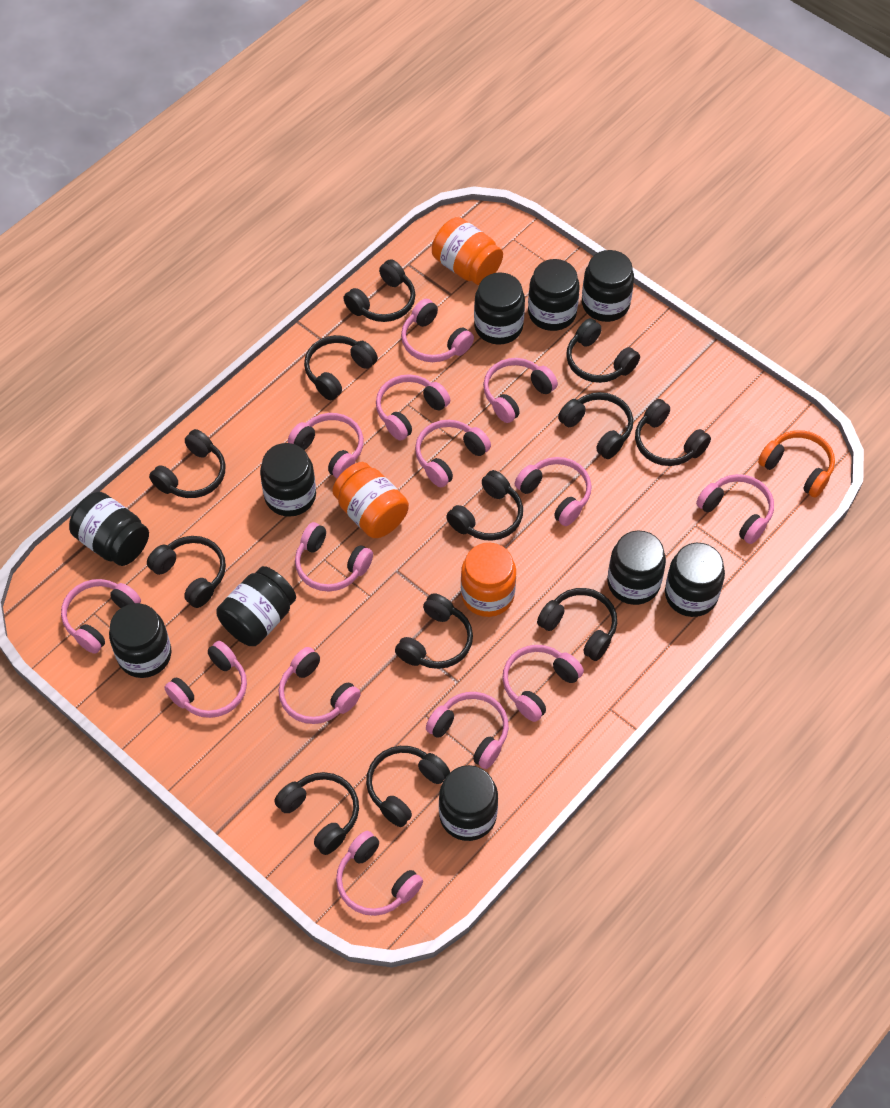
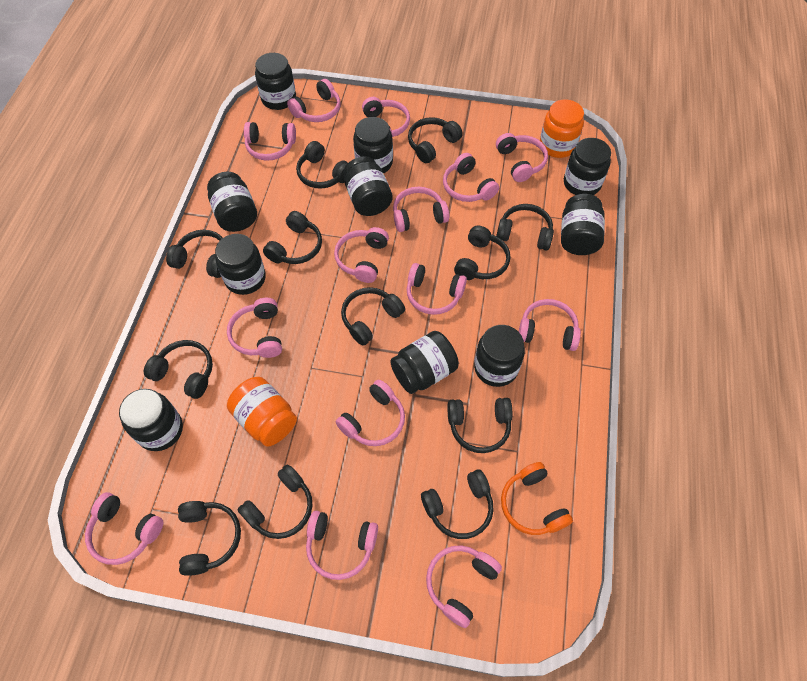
orange jar: [332,462,409,538] [432,217,503,285] [461,543,516,617] = 3 -> [227,377,297,447] [540,100,584,158] = 2

